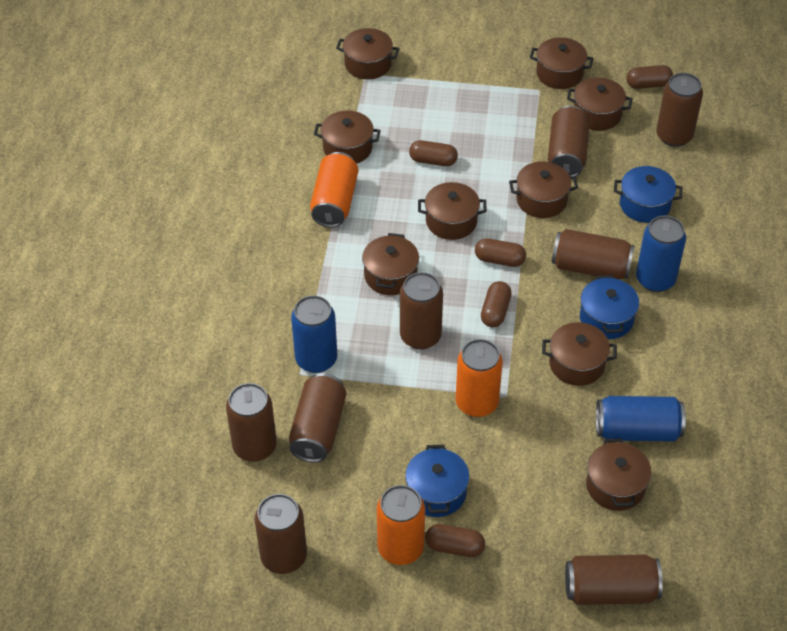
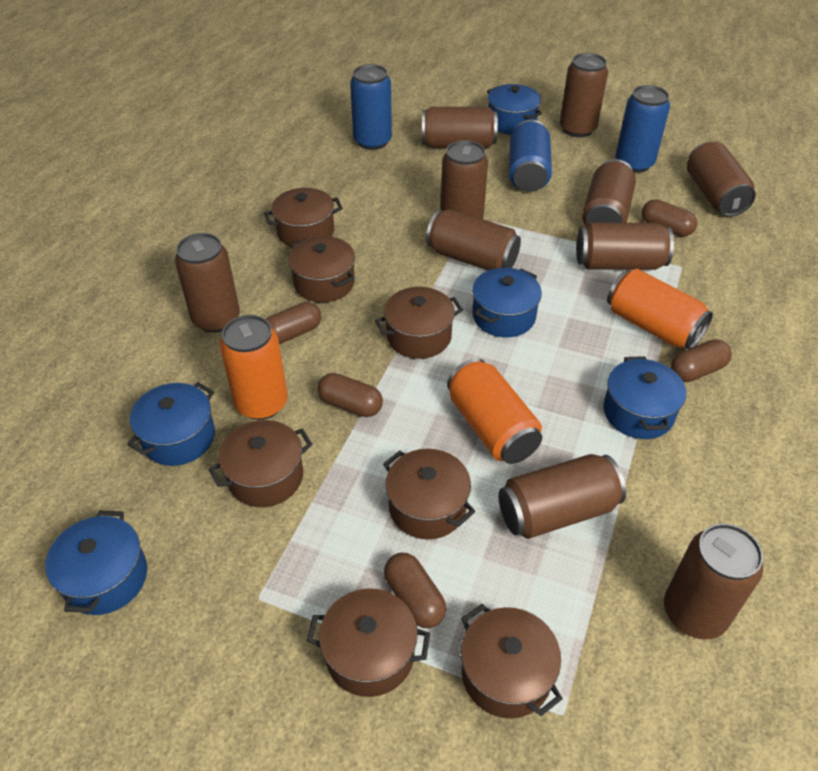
blue pot: [405,445,469,517] [580,275,639,339] [614,166,682,223] = 3 -> [45,510,147,615] [127,382,215,466] [472,268,542,337] [487,84,542,135] [603,356,686,439] = 5
brown can: [226,383,277,462] [255,494,307,574] [289,373,347,463] [400,272,443,350] [548,106,590,176] [552,229,635,279] [565,555,663,605] [656,73,703,147] = 8 -> [175,233,240,333] [422,107,498,148] [426,209,521,270] [440,140,488,219] [499,454,626,539] [560,53,608,137] [576,222,674,270] [582,159,636,225] [664,523,763,639] [687,141,756,217] = 10
brown pot: [314,110,381,164] [336,28,400,80] [362,233,419,295] [418,182,487,240] [509,162,578,218] [530,37,594,89] [542,322,617,386] [567,77,633,131] [586,438,652,511] = 9 -> [209,420,312,507] [264,188,343,247] [288,236,355,302] [307,588,430,697] [375,287,463,359] [383,449,475,539] [461,604,563,718] = 7

